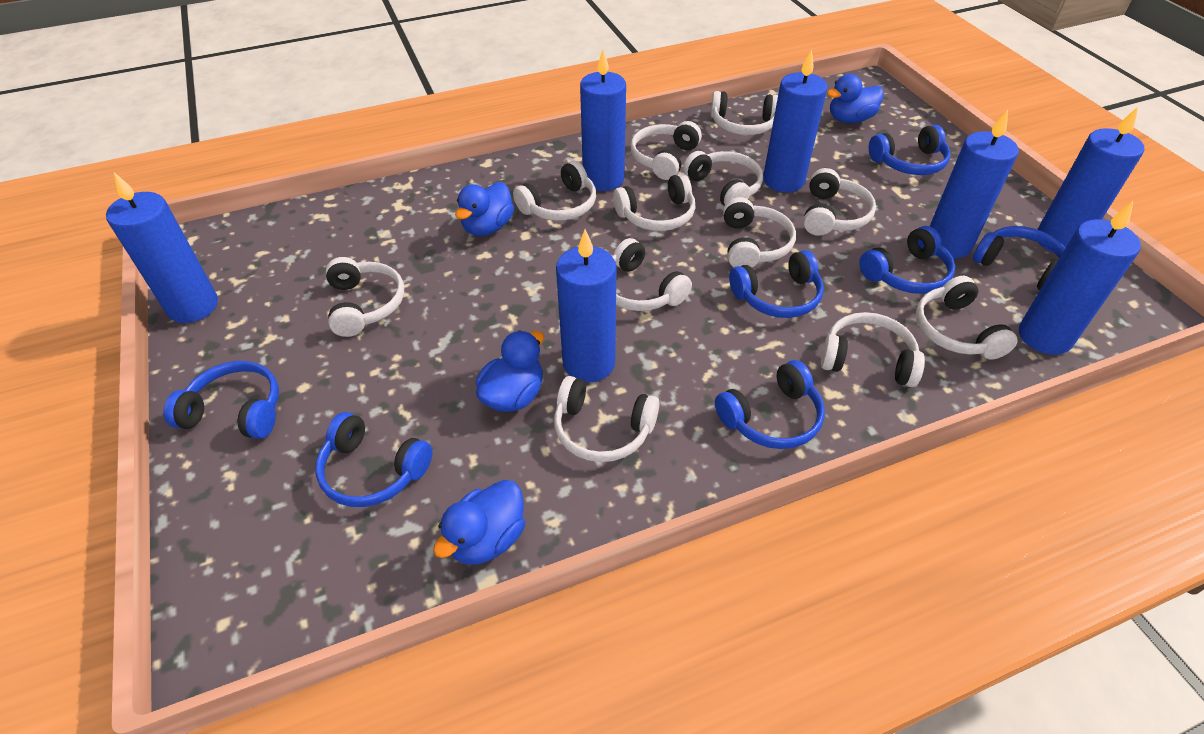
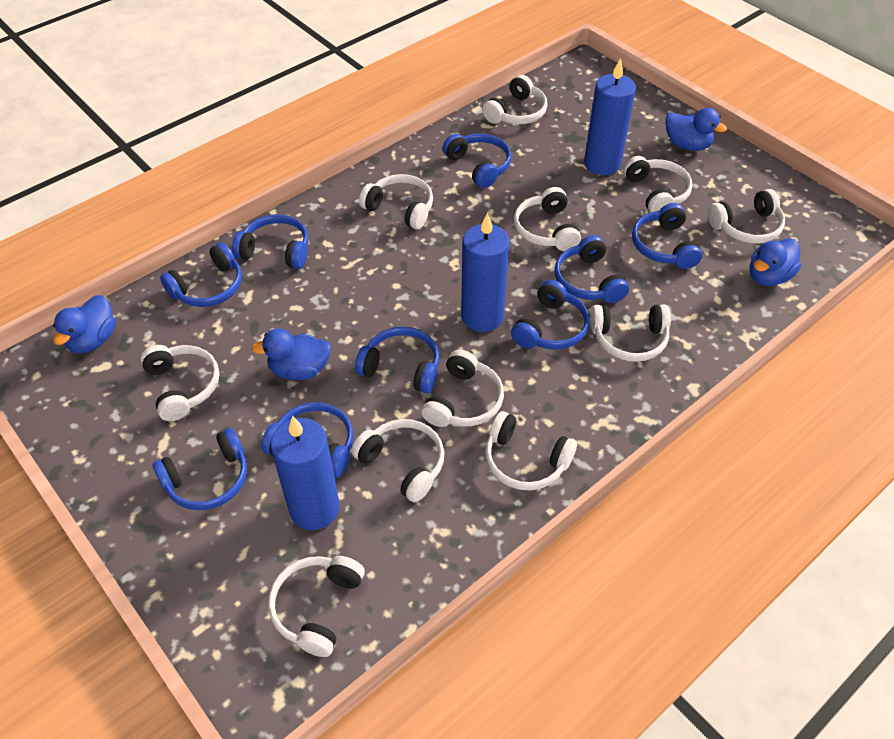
blue candle: [106,173,218,323] [556,229,617,383] [580,50,626,191] [763,49,828,192] [930,110,1019,258] [1019,201,1141,355] [1037,107,1144,253] = 7 -> [270,416,340,530] [461,212,510,332] [584,58,636,175] = 3
blue headphones: [163,361,279,439] [315,412,433,507] [715,360,825,449] [729,250,824,318] [859,226,955,294] [869,125,951,175] [973,226,1066,290] = 7 -> [153,428,247,510] [160,242,242,307] [232,214,309,269] [261,402,354,478] [355,327,440,393] [443,133,511,188] [511,280,590,350] [555,235,629,303] [632,203,702,269] = 9
white headphones: [326,257,404,337] [513,161,596,221] [554,376,659,462] [612,238,692,311] [613,173,695,231] [630,121,702,180] [683,151,763,206] [711,91,778,135] [723,197,796,268] [803,168,876,236] [821,312,925,387] [916,276,1018,360] = 12 -> [140,345,220,421] [268,556,365,657] [351,419,444,502] [359,174,433,229] [421,349,504,427] [482,75,548,124] [485,411,577,490] [514,187,581,251] [590,304,671,362] [623,156,692,212] [708,189,785,244] = 11

